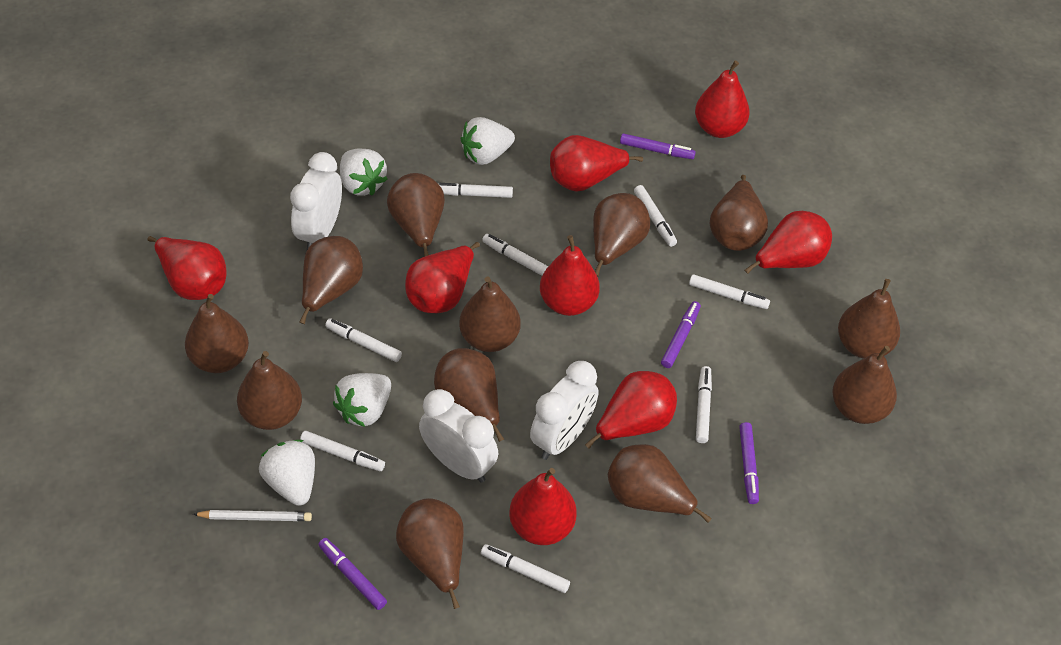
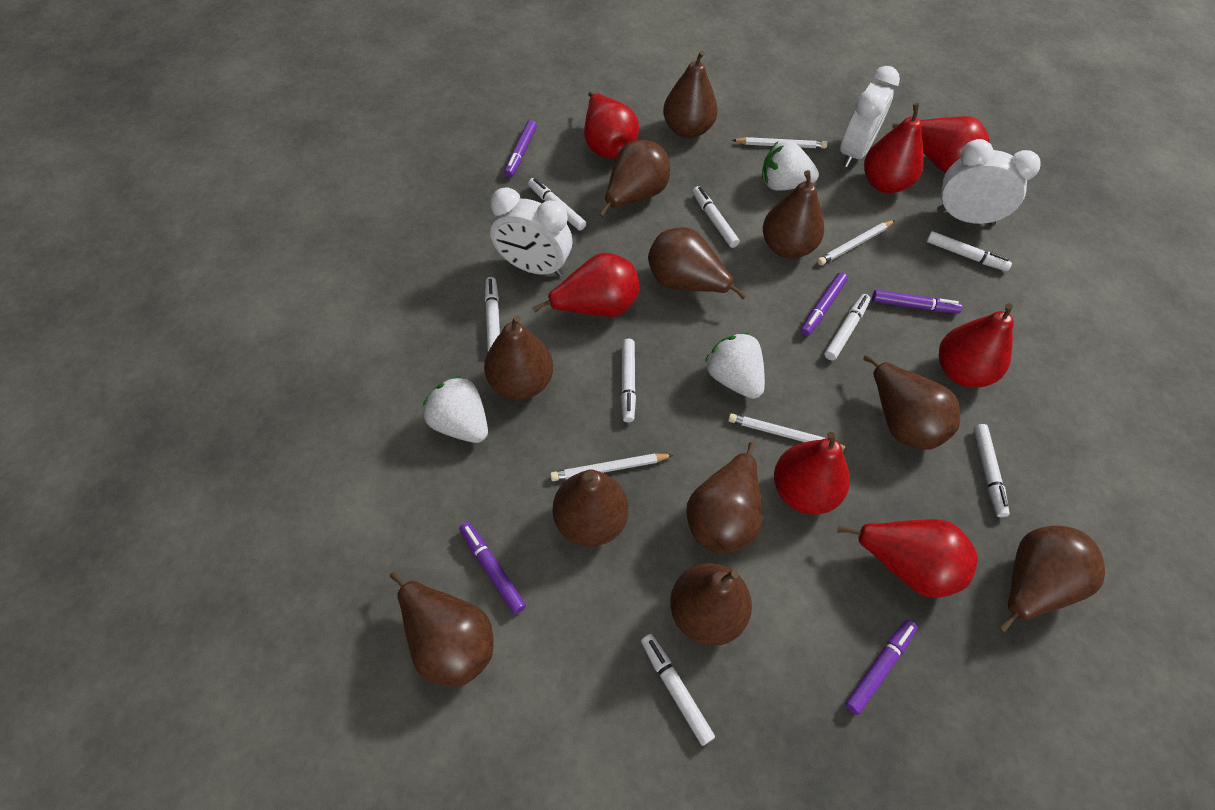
brown pear: [185,294,249,373] [237,351,302,430] [299,236,363,324] [387,173,445,257] [396,498,464,609] [434,348,504,442] [459,276,520,352] [593,193,650,277] [608,444,712,523] [710,175,768,251] [832,346,897,424] [838,279,900,359] = 12 -> [390,572,494,687] [484,315,553,400] [553,469,628,547] [599,140,670,217] [648,227,747,299] [663,51,718,138] [670,563,752,646] [686,442,762,554] [763,170,824,259] [863,355,960,450] [998,526,1105,633] = 11
purple marker: [318,538,387,610] [620,133,696,159] [661,301,701,368] [739,422,759,504] = 4 -> [459,522,526,614] [504,120,537,178] [800,272,848,336] [845,620,918,715] [872,290,962,313] = 5
red pear: [147,236,227,300] [405,242,480,313] [509,468,577,545] [540,235,600,316] [550,135,643,192] [585,371,677,449] [695,61,750,138] [745,211,832,274] = 8 -> [532,253,639,317] [584,92,639,159] [774,432,850,515] [837,519,978,598] [864,103,924,193] [892,116,990,173] [939,303,1014,387] = 7
white pencil: [193,510,312,521] = 1 -> [550,453,673,481] [728,413,849,450] [732,137,827,149] [817,220,895,265] = 4
white strawberry: [259,440,315,506] [333,373,391,427] [340,149,387,196] [461,117,515,165] = 4 -> [423,376,488,443] [704,332,765,399] [762,141,819,191] = 3

